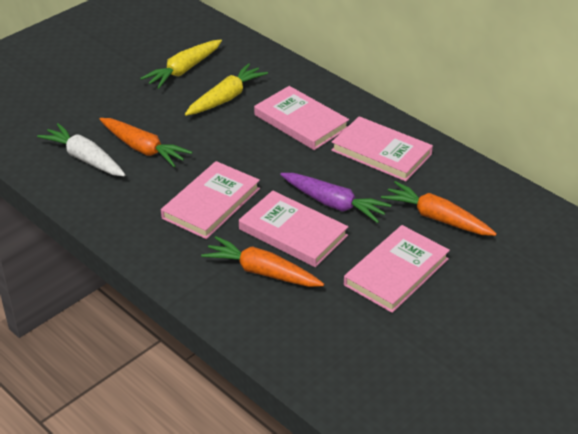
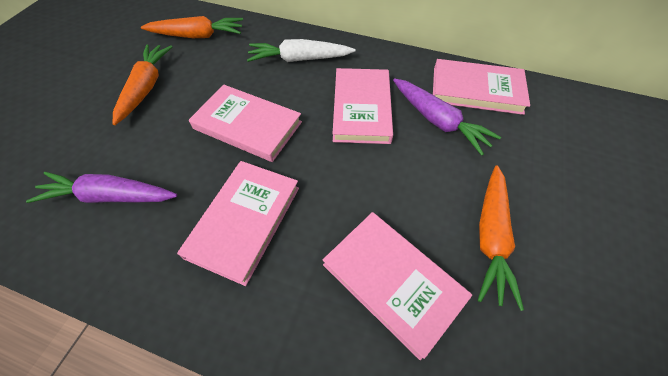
purple carrot: [280,173,391,223] = 1 -> [26,172,177,203] [393,78,501,156] = 2
yellow carrot: [140,39,222,89] [185,63,268,116] = 2 -> none = 0

